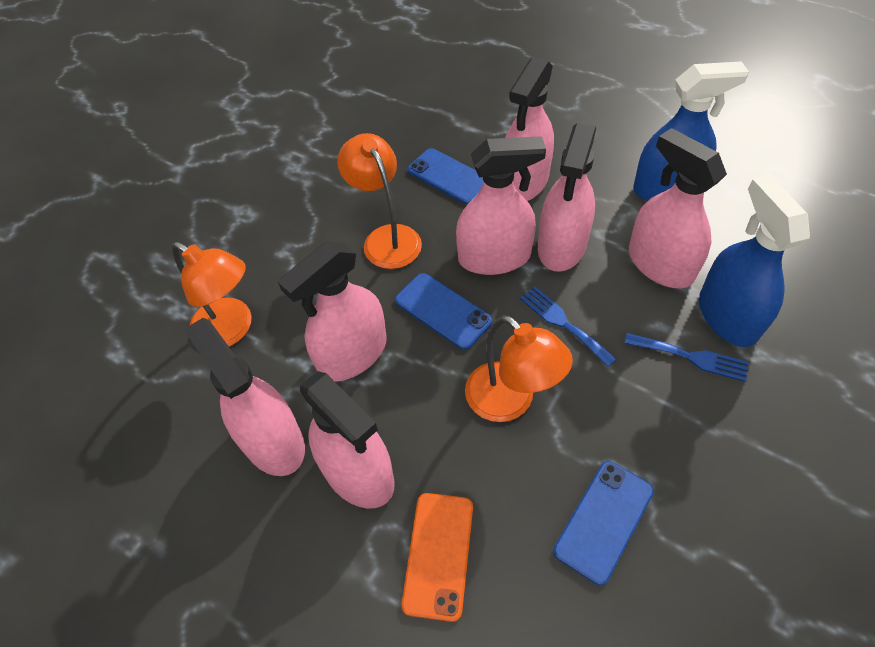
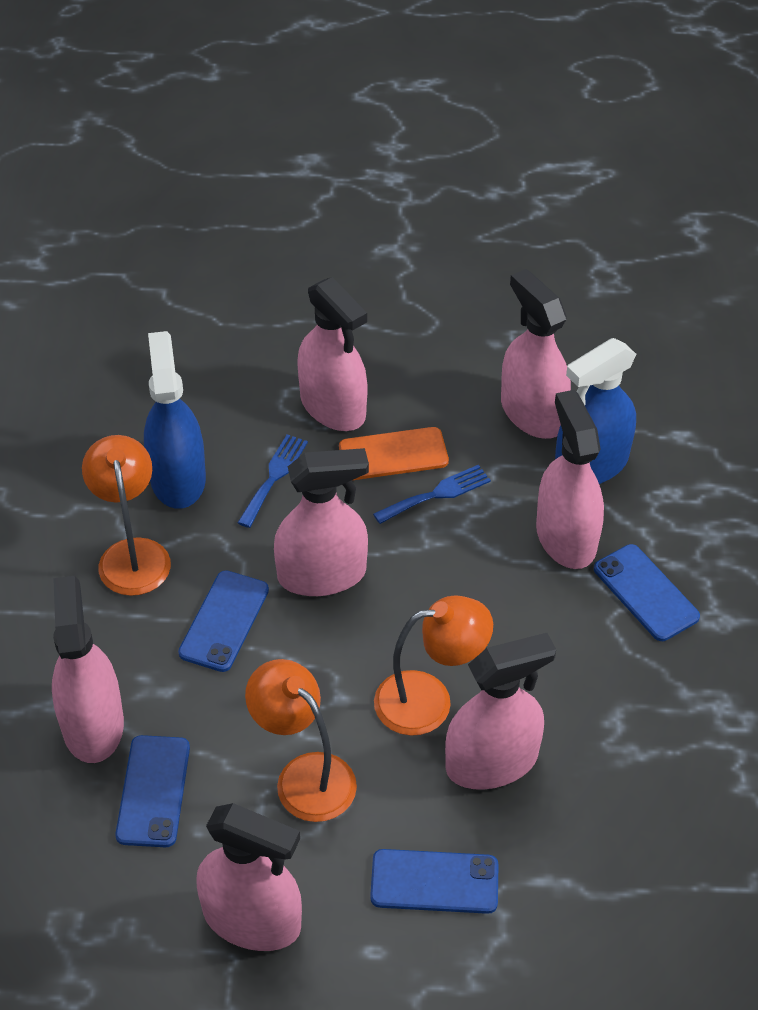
blue phone: [395,273,492,350] [408,148,483,205] [553,461,654,585] = 3 -> [115,735,190,847] [178,570,269,672] [370,849,498,914] [594,544,700,641] = 4

